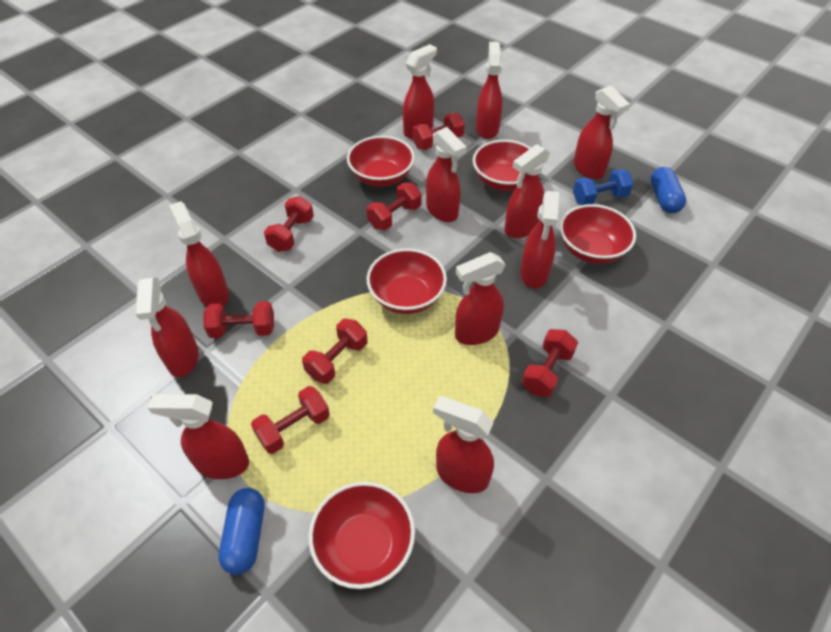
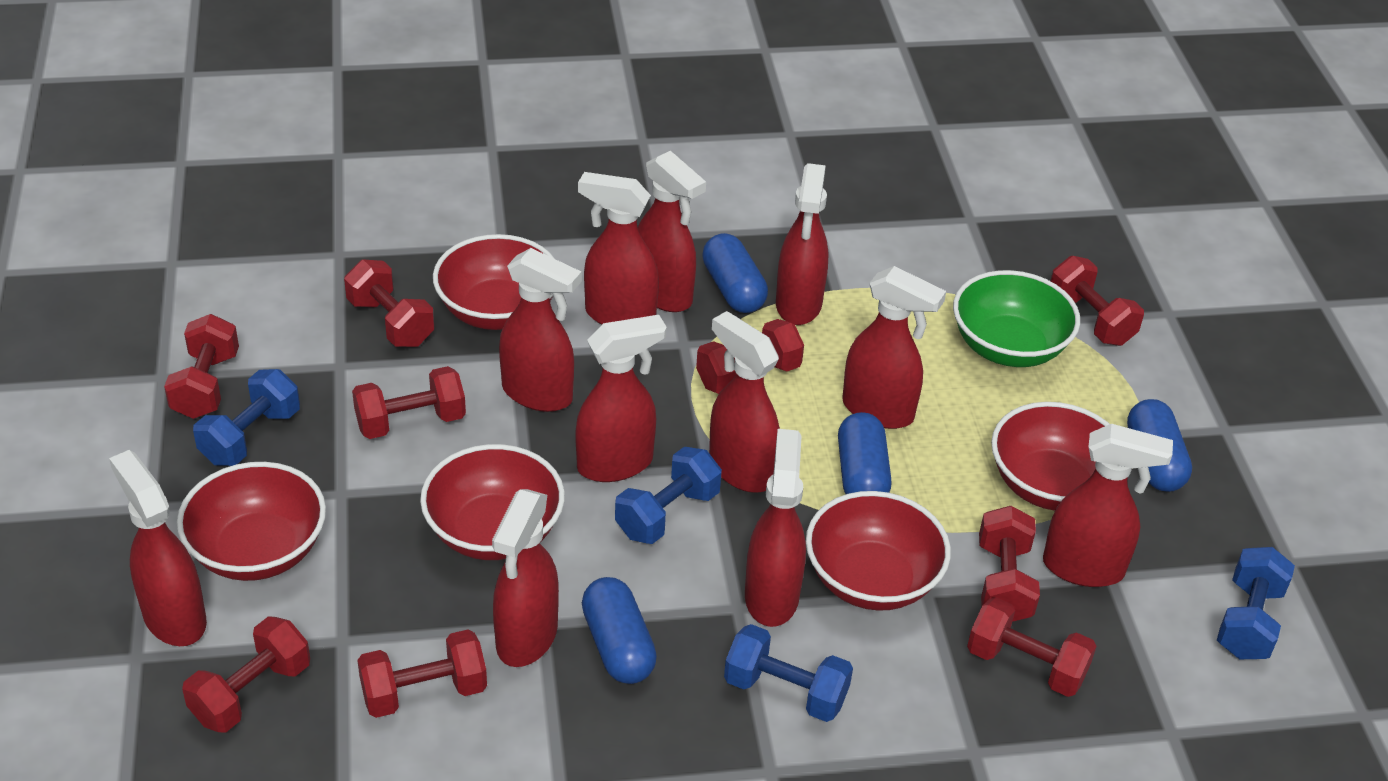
blue capsule: [218,488,264,575] [650,167,686,213] = 2 -> [582,577,657,684] [702,233,768,313] [838,412,891,494] [1127,399,1192,492] = 4
blue dumbbell: [573,169,634,205] = 1 -> [193,369,300,466] [615,447,722,544] [724,624,853,722] [1217,547,1295,659] = 4
green bowl: none = 0 -> [953,270,1080,367] = 1
red dumbbell: [204,301,274,338] [251,386,330,454] [264,196,314,252] [302,319,368,384] [366,183,422,230] [412,113,465,150] [522,329,578,397] = 7 -> [164,314,239,419] [182,616,310,733] [344,260,434,347] [352,366,466,439] [357,630,487,718] [696,319,804,394] [967,597,1097,697] [979,506,1040,622] [1050,256,1144,346] = 9

